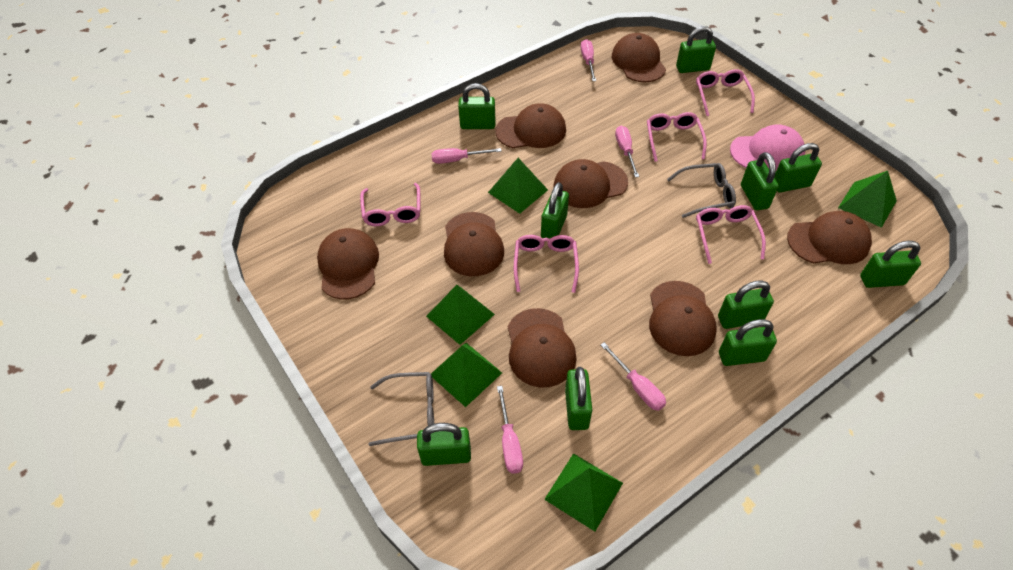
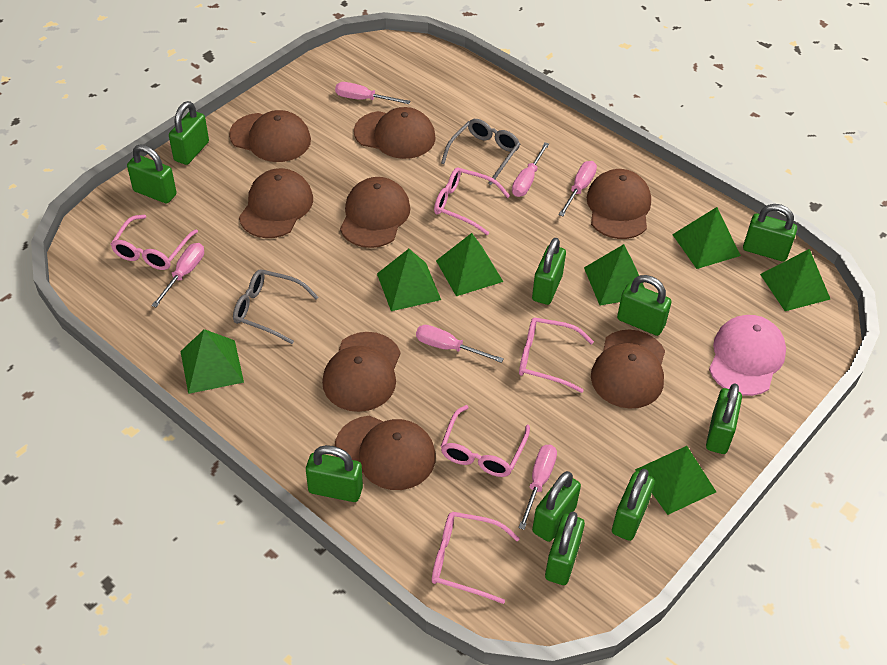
green pyramid: [426,285,495,345] [431,343,502,407] [488,158,548,214] [544,453,623,531] [838,171,897,228] = 5 -> [181,329,244,394] [377,249,441,311] [436,233,503,296] [584,244,645,305] [635,446,716,515] [672,207,741,269] [760,249,830,311] = 7
pink screwdriver: [431,148,502,164] [497,386,523,474] [581,39,596,81] [601,342,666,411] [615,126,639,177] = 5 -> [151,243,204,307] [335,82,410,104] [416,325,504,363] [512,142,549,197] [518,445,557,530] [559,161,597,216] = 6

